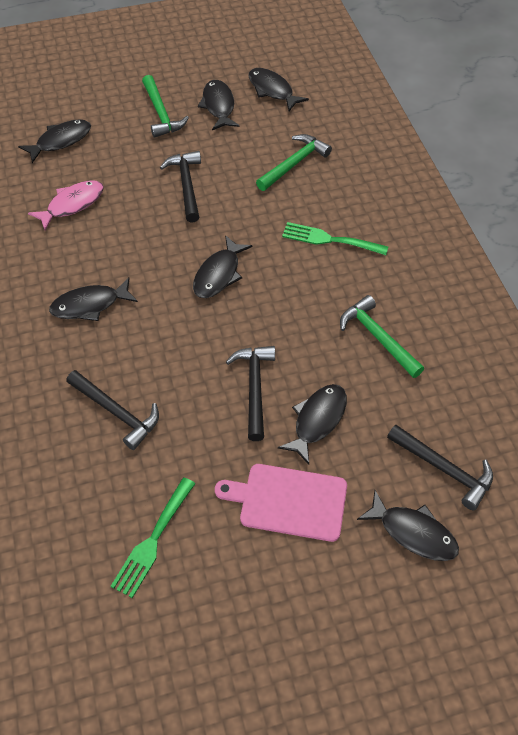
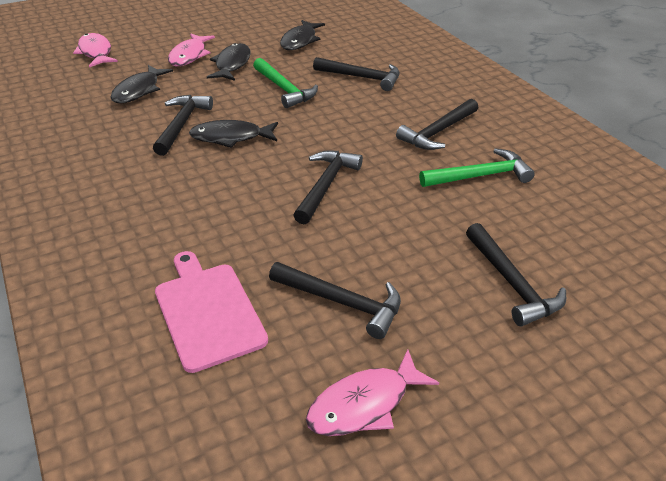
black fish: [18,119,91,163] [49,278,138,321] [193,235,253,298] [198,80,239,130] [248,68,309,111] [278,384,347,465] [357,490,459,561] = 7 -> [110,65,173,103] [189,120,278,148] [207,43,251,81] [280,20,325,50] = 4
black hammer: [66,370,159,450] [160,151,201,223] [226,346,275,441] [387,425,493,510] = 4 -> [153,95,213,156] [269,262,401,339] [293,151,363,224] [313,57,399,91] [396,99,478,150] [466,223,566,326] = 6
green fork: [111,478,196,598] [282,222,388,255] = 2 -> none = 0
green hammer: [142,75,189,138] [256,134,332,191] [340,295,424,378] = 3 -> [253,58,318,108] [419,148,535,187] = 2
pink fish: [28,180,104,230] = 1 -> [73,33,118,67] [168,33,215,66] [306,349,439,436] = 3

